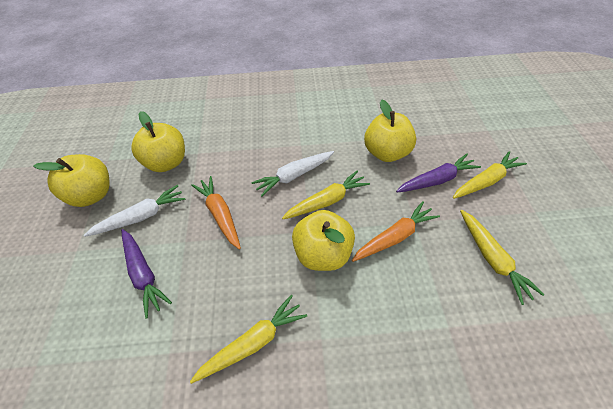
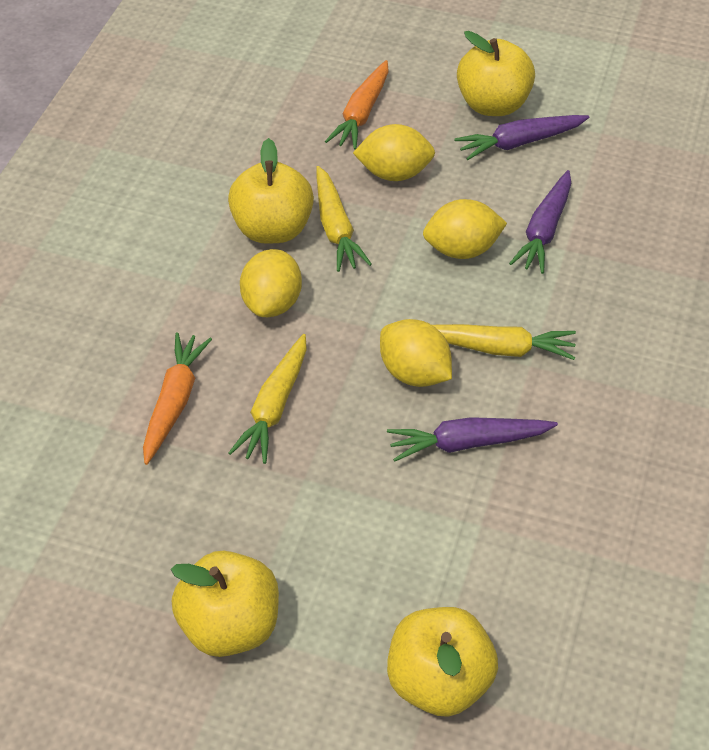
purple carrot: [121,229,172,318] [396,154,481,193] = 2 -> [387,417,558,462] [454,115,589,160] [509,170,571,274] = 3
white carrot: [84,185,185,237] [251,151,334,197] = 2 -> none = 0
yellow carrot: [190,295,307,384] [282,171,370,219] [453,151,527,199] [460,210,545,305] = 4 -> [228,334,307,464] [316,166,372,272] [433,324,576,360] = 3
yellow lemon: none = 0 -> [240,249,302,317] [353,124,435,181] [380,319,452,387] [423,199,507,259] = 4

